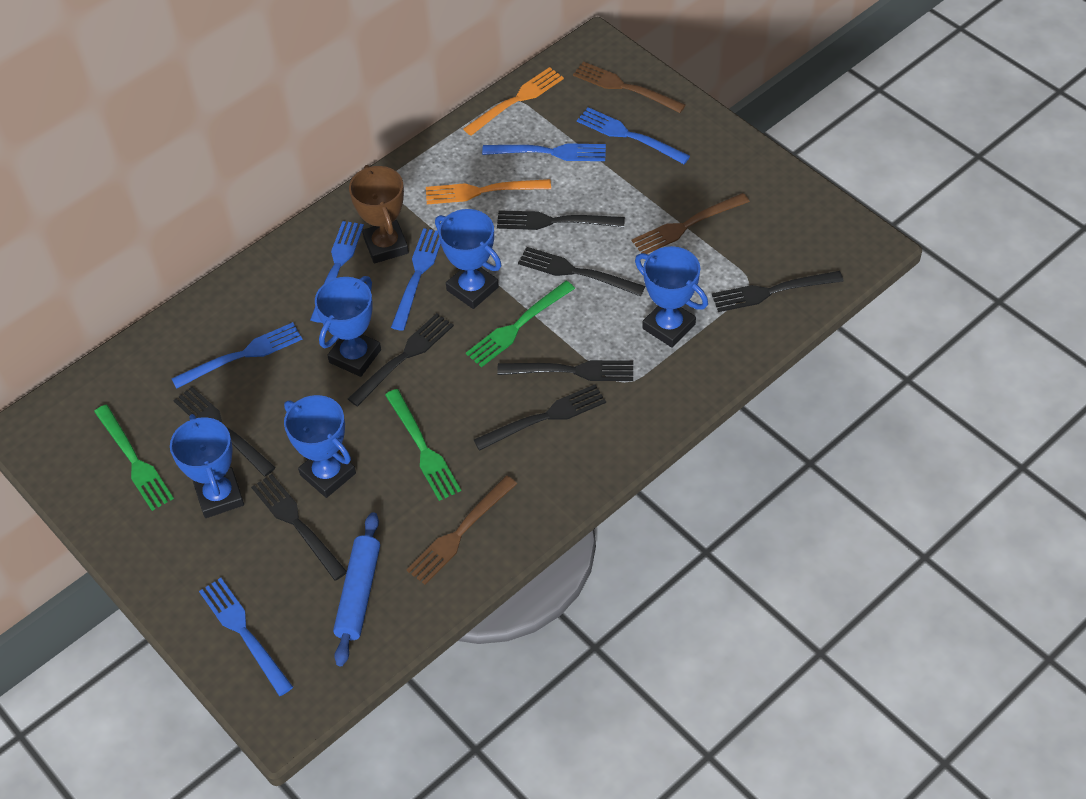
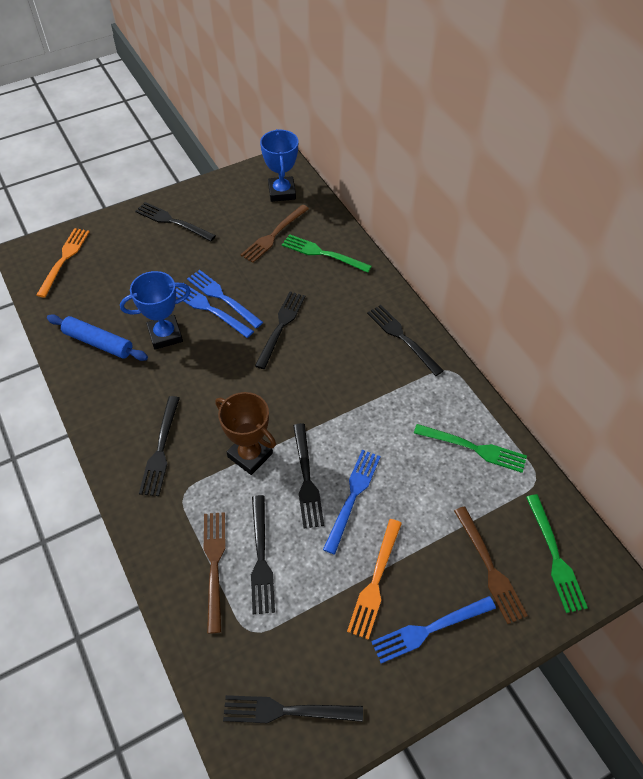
black fork: [173,387,276,477] [251,474,347,581] [348,313,454,407] [474,384,606,451] [497,210,625,230] [497,360,633,381] [518,247,645,296] [712,271,844,312] = 8 -> [135,202,216,242] [139,396,180,496] [223,695,363,723] [251,495,275,614] [255,292,306,369] [293,423,324,528] [367,305,444,376] = 7
blue fork: [171,322,302,389] [199,578,293,696] [310,221,364,323] [391,228,441,331] [482,143,606,161] [577,107,690,164] = 6 -> [176,283,254,338] [187,270,263,328] [323,450,381,554] [371,596,496,663] = 4
blue trophy: [170,414,244,518] [284,395,356,498] [315,276,381,377] [435,209,501,309] [635,246,708,348] = 5 -> [120,271,191,350] [260,129,298,202] = 2

